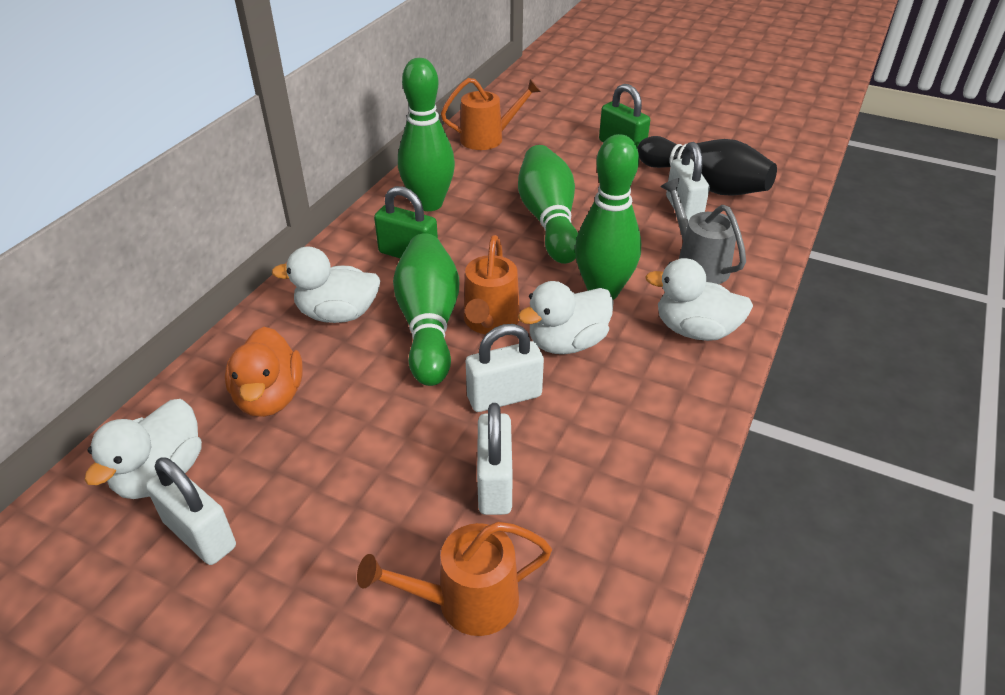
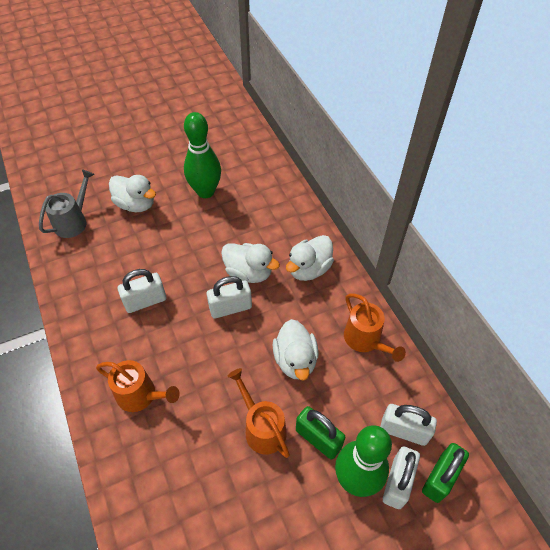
black bowling pin: [637,136,777,196] = 1 -> none = 0
green bowling pin: [393,233,459,386] [398,58,455,211] [518,145,578,264] [575,134,641,300] = 4 -> [184,112,221,198] [335,425,392,497] = 2
orange duck: [225,327,303,417] = 1 -> none = 0

